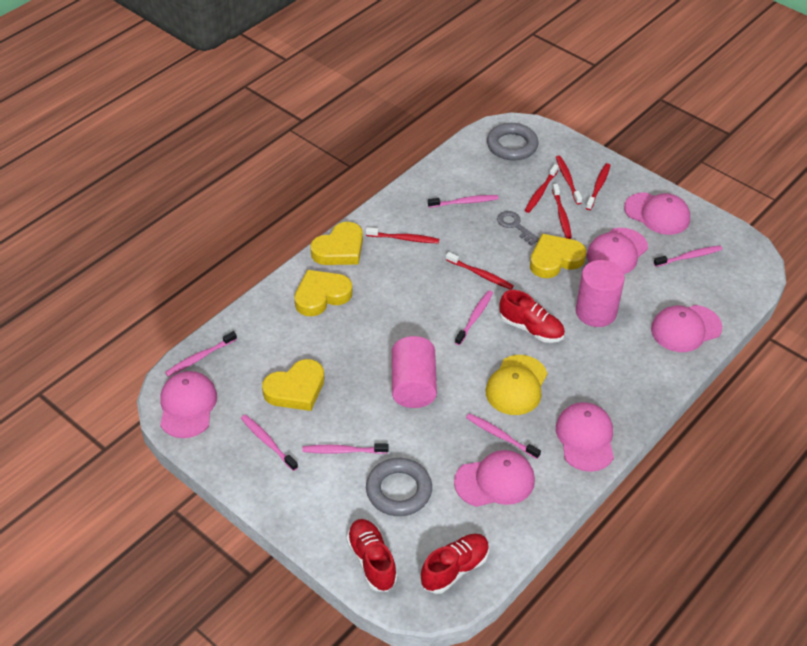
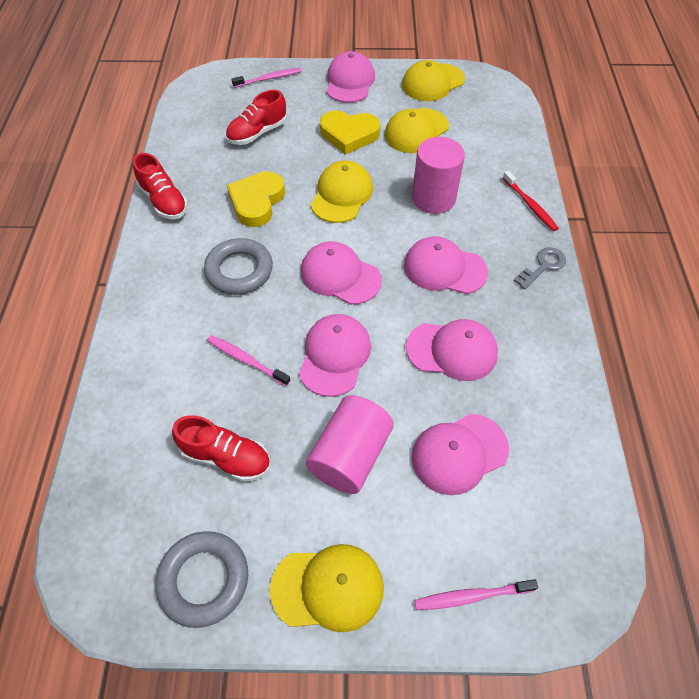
pink toothbrush: [165,331,237,377] [241,415,298,471] [302,443,389,454] [428,195,499,208] [455,290,493,345] [466,413,541,459] [654,245,722,267] = 7 -> [207,335,291,386] [231,68,302,88] [415,579,538,610] = 3
red toothbrush: [366,227,439,243] [446,252,514,290] [525,164,559,213] [552,184,572,239] [556,156,582,205] [586,163,611,210] = 6 -> [503,171,559,231] = 1
yellow cap: [486,355,547,415] = 1 -> [270,544,384,632] [311,160,373,223] [384,108,449,153] [402,60,465,101] = 4
yellow heart: [262,359,324,411] [294,270,352,316] [310,222,363,265] [530,234,586,278] = 4 -> [227,171,285,227] [320,111,380,155] = 2

